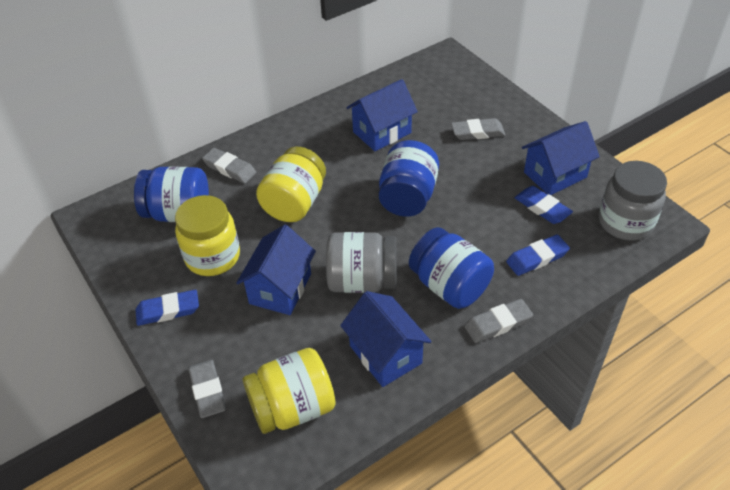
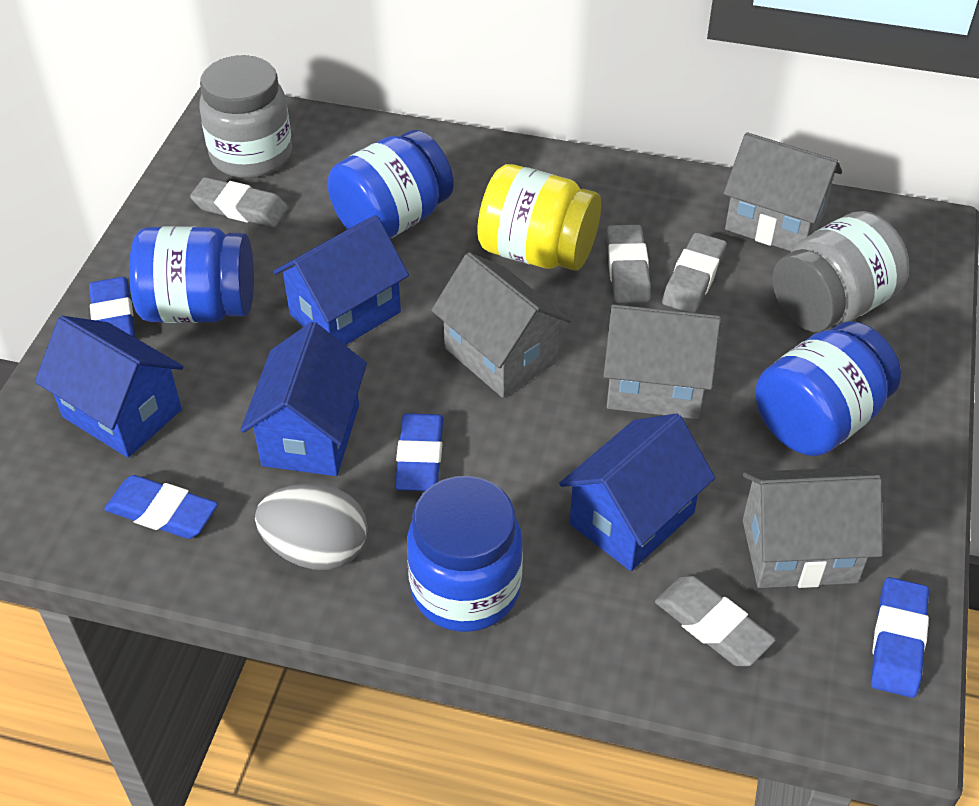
blue eraser: [136,290,199,326] [506,234,570,276] [514,186,573,224] = 3 -> [89,277,135,337] [104,475,218,539] [395,413,443,491] [871,577,929,698] = 4
blue jar: [134,166,209,222] [379,140,439,217] [409,227,494,309] = 3 -> [129,226,254,323] [328,130,454,238] [407,476,523,632] [756,321,901,456] = 4
grey egg: none = 0 -> [255,483,368,570] = 1
grey house: none = 0 -> [431,252,571,398] [603,304,721,419] [723,132,842,251] [743,467,883,588] = 4
yellow jar: [175,195,240,276] [243,348,336,434] [256,147,326,222] = 3 -> [477,164,601,271] = 1

